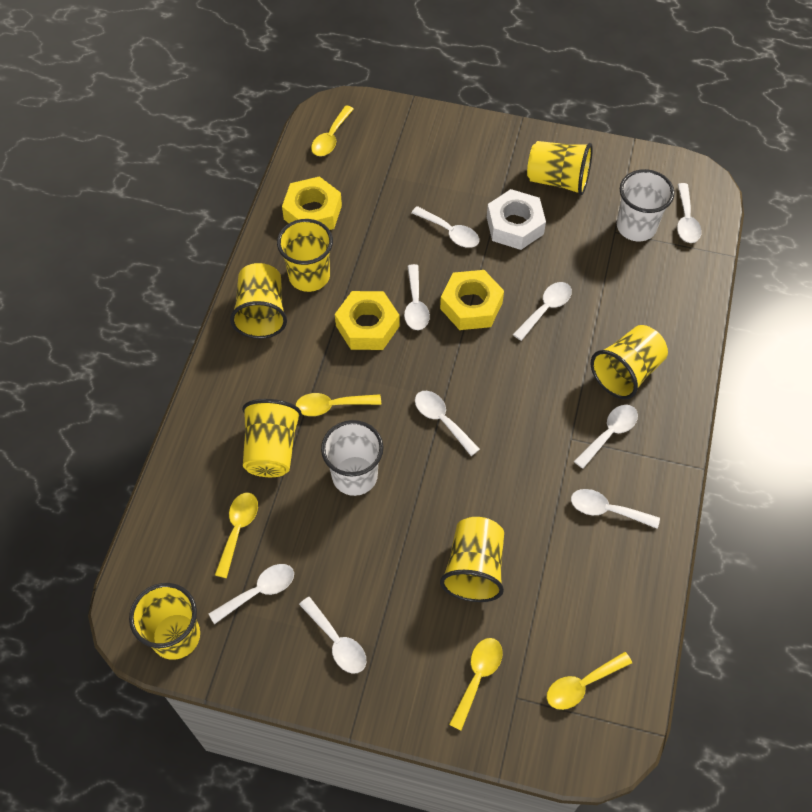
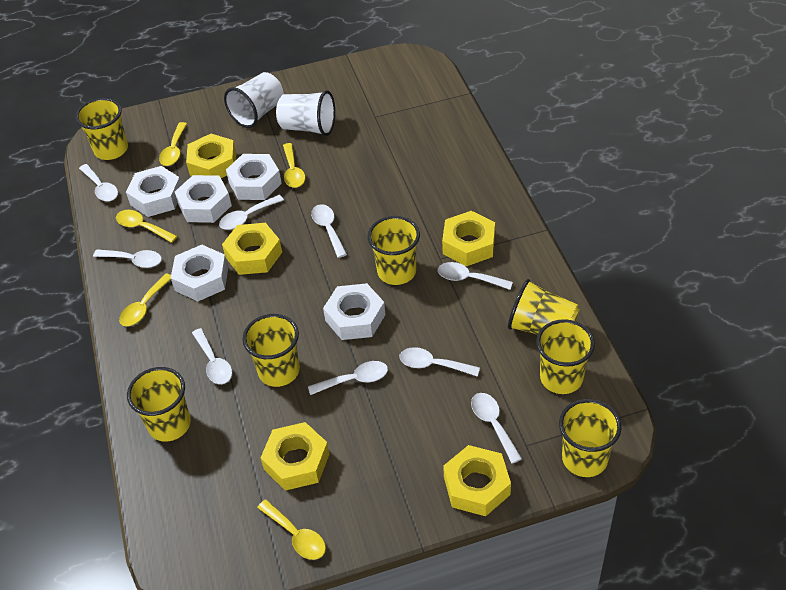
white nut: [487,189,546,250] = 1 -> [126,166,182,217] [171,245,228,301] [175,175,232,223] [226,154,282,200] [323,283,385,340] = 5
yellow nut: [282,176,342,230] [335,291,400,350] [440,270,504,330] = 3 -> [186,134,236,178] [222,223,282,275] [261,422,329,491] [442,211,495,266] [443,445,511,516] = 5

